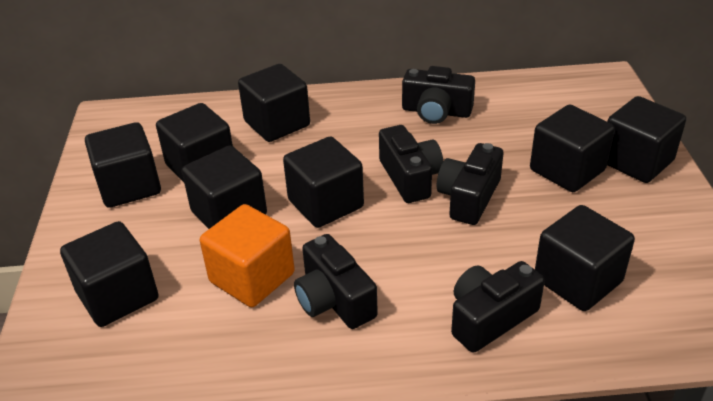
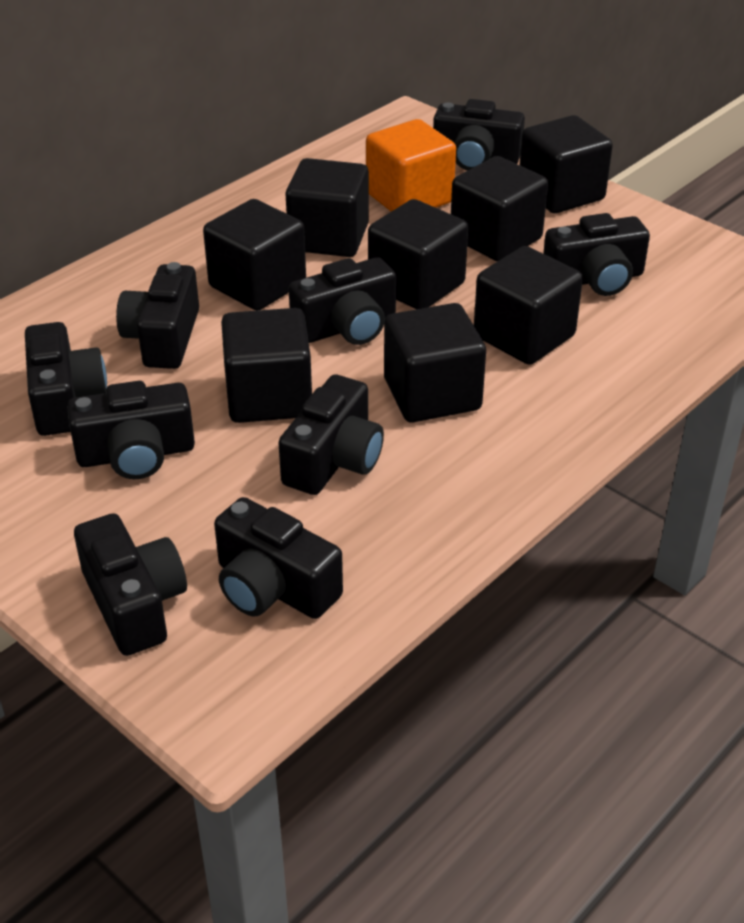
black camera: [294,234,378,329] [379,125,443,203] [402,66,475,124] [437,143,503,225] [451,261,545,353] = 5 -> [25,322,107,436] [67,381,195,479] [74,513,187,656] [116,262,199,369] [214,497,343,619] [279,375,384,495] [289,257,396,345] [433,99,525,170] [543,213,650,296] = 9
black cube: [60,221,159,327] [85,122,161,208] [156,103,233,182] [182,146,267,229] [238,64,310,142] [283,136,364,228] [530,105,615,192] [535,205,635,311] [607,96,686,183] = 9 -> [203,199,306,311] [221,308,312,423] [285,158,369,257] [368,199,468,309] [384,303,486,422] [451,156,548,262] [474,246,583,365] [520,115,613,214] = 8

